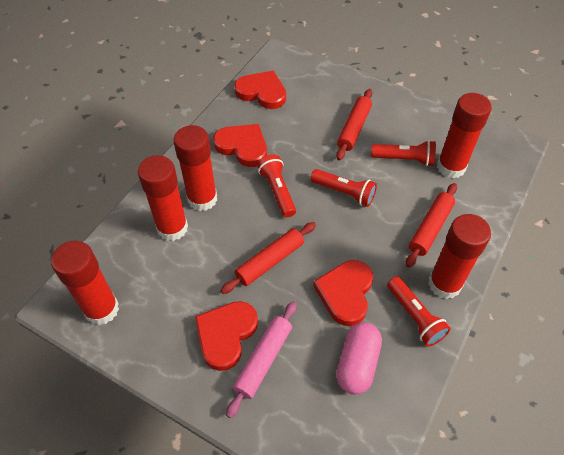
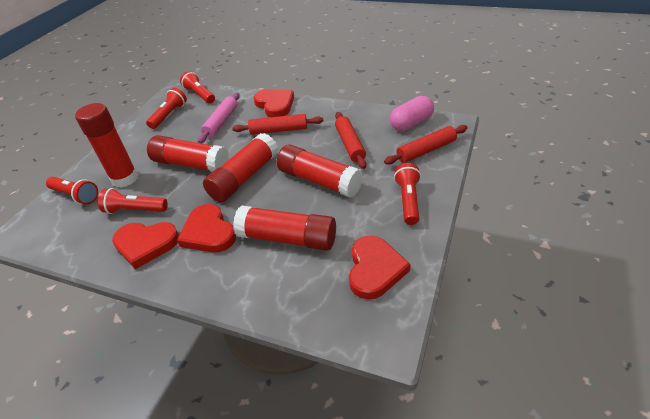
red flashlight: [257,155,296,218] [310,169,377,207] [371,140,436,166] [387,276,451,346] = 4 -> [46,177,98,205] [98,188,168,214] [146,88,187,129] [180,71,215,104] [394,163,421,225] = 5

